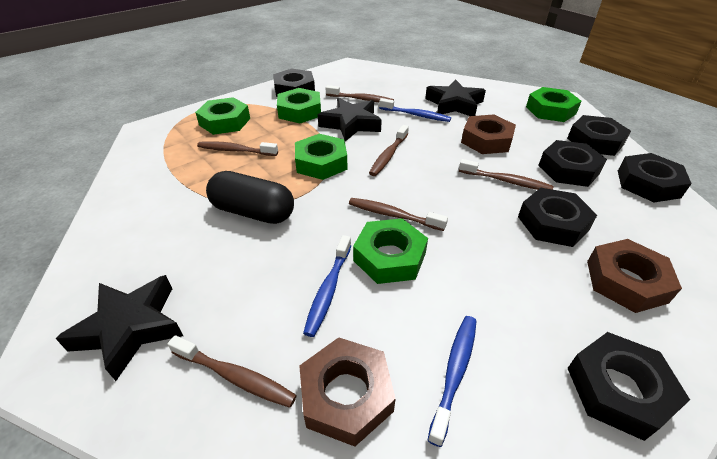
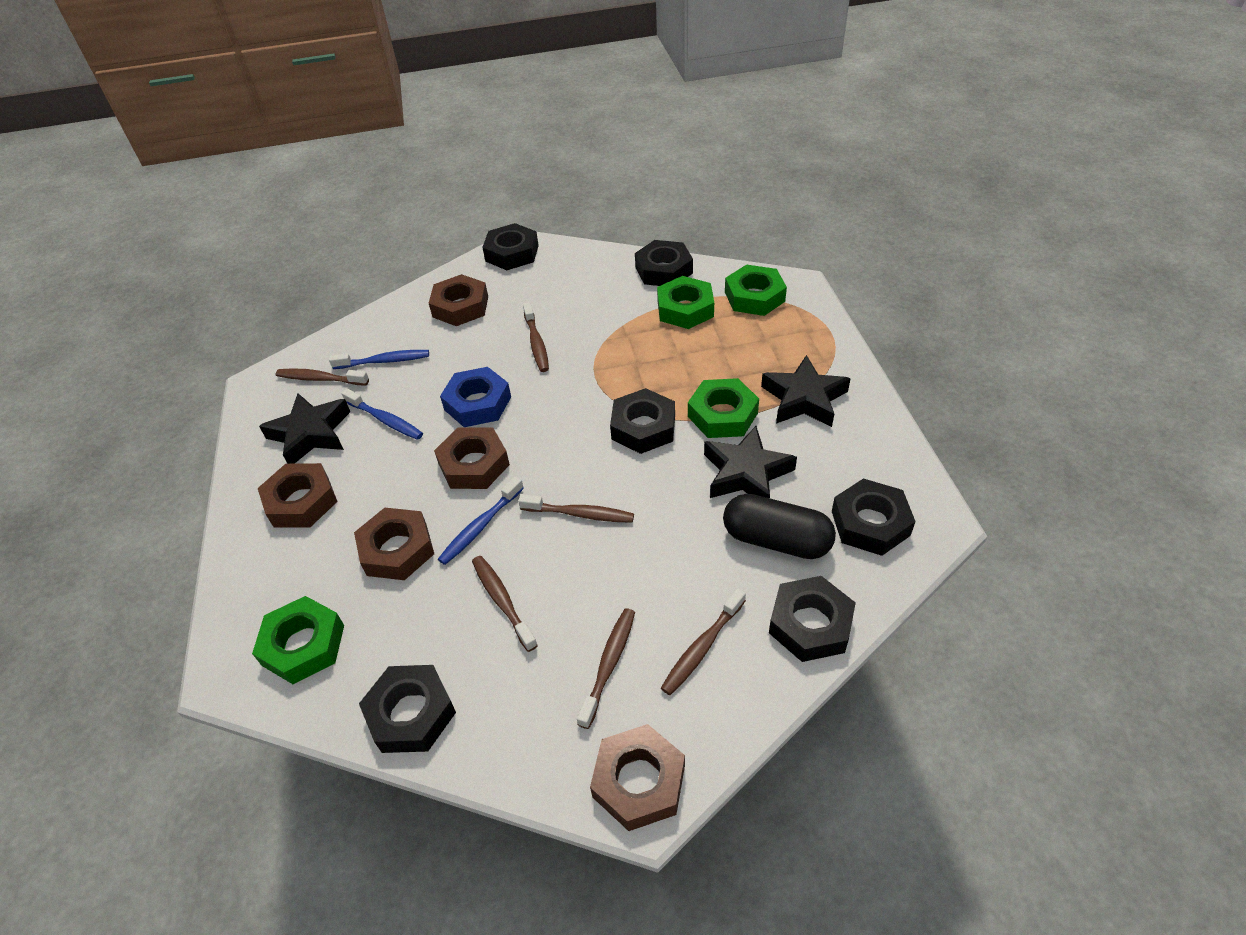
blue nut: none = 0 -> [440,367,511,427] = 1
brown nut: [299,337,396,447] [461,115,516,154] [587,239,682,313] = 3 -> [258,463,338,528] [354,508,434,580] [429,274,488,326] [434,427,510,489] [590,724,685,831] = 5
green nut: [195,97,250,135] [277,88,321,123] [295,134,348,180] [353,218,428,284] [526,87,581,122] = 5 -> [252,596,344,684] [657,276,714,329] [688,378,759,438] [725,264,787,316] = 4

